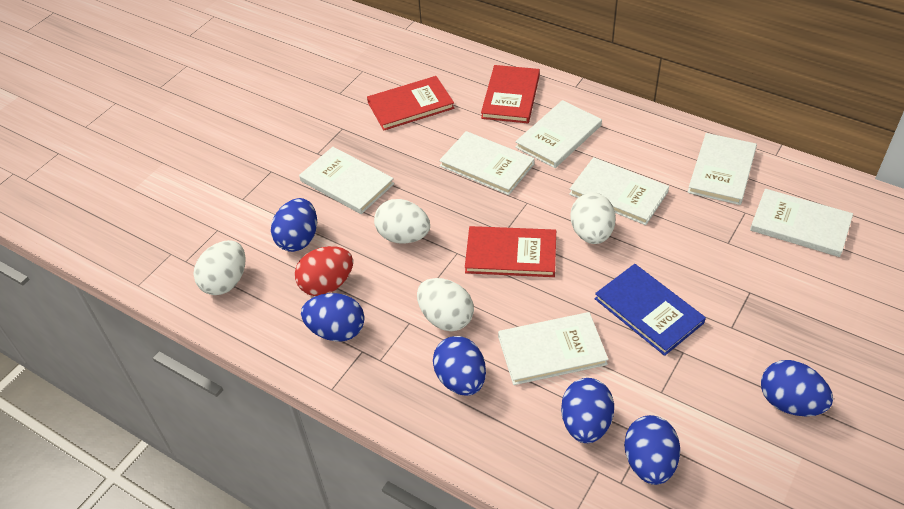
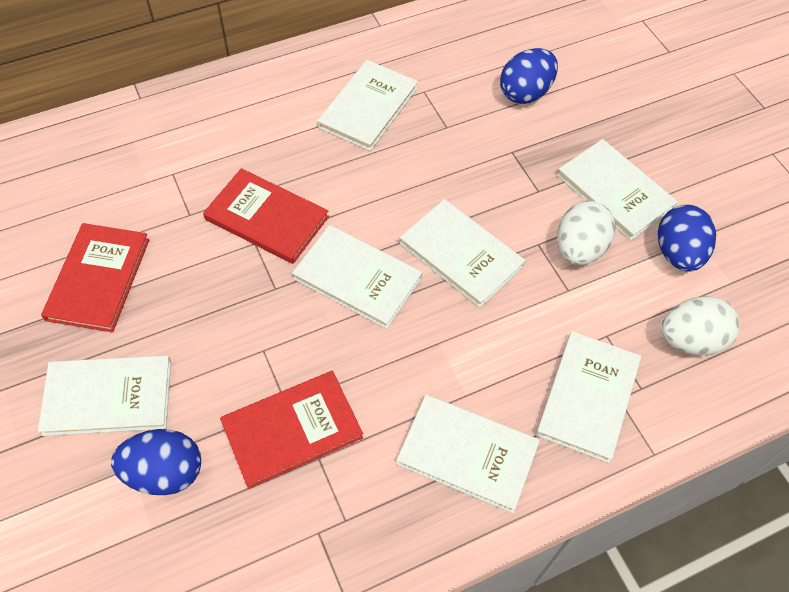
blue book: [595,264,706,356] = 1 -> none = 0
blue egg: [271,198,317,252] [301,293,365,342] [433,336,486,396] [561,378,614,443] [624,415,680,485] [761,360,833,416] = 6 -> [111,429,201,495] [500,48,558,104] [658,205,716,272] = 3
red egg: [295,246,353,296] = 1 -> none = 0
white egg: [194,240,245,295] [374,199,430,244] [417,278,474,331] [570,192,616,244] = 4 -> [557,201,615,265] [661,296,740,355] = 2

